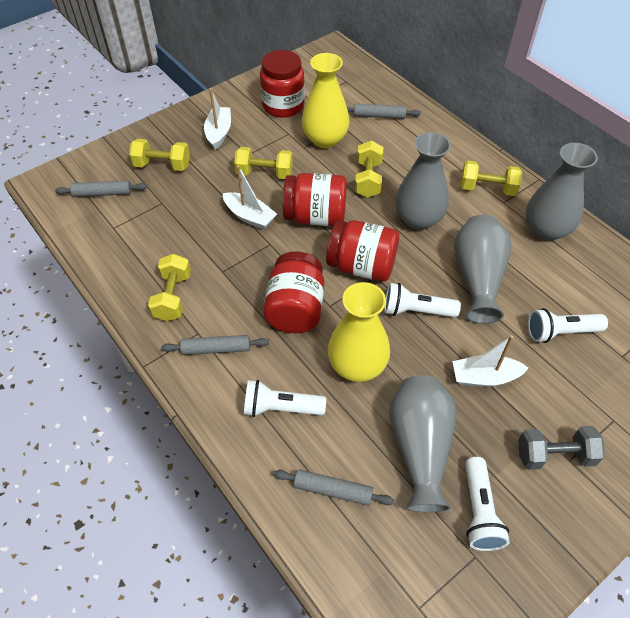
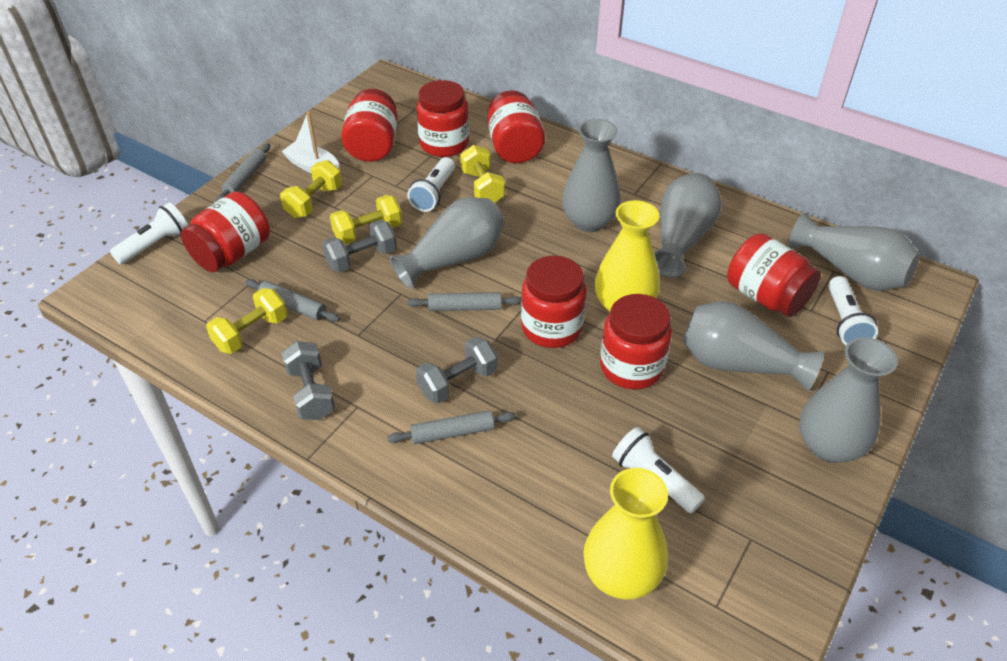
grey dumbbell: [518,426,605,470] = 1 -> [281,341,335,420] [322,220,397,272] [416,337,498,404] = 3
grey vase: [389,375,457,512] [395,132,451,230] [454,215,512,324] [526,143,598,241] = 4 -> [390,197,504,289] [562,119,621,232] [654,173,722,278] [683,301,824,391] [789,213,920,291] [800,337,898,463] = 6
red jar: [260,50,305,118] [263,251,324,333] [283,173,347,226] [326,220,399,281] = 4 -> [181,192,270,272] [341,89,398,162] [416,80,469,157] [487,90,545,163] [521,256,586,348] [600,294,672,389] [727,233,821,317] = 7
white boat: [204,88,231,150] [223,166,277,230] [452,335,528,387] = 3 -> [282,112,339,173] = 1
yellow dumbbell: [129,139,190,171] [148,254,191,321] [234,147,293,179] [355,141,383,198] [460,160,522,196] = 5 -> [206,288,288,354] [280,160,342,218] [330,195,402,244] [460,145,505,203] = 4

